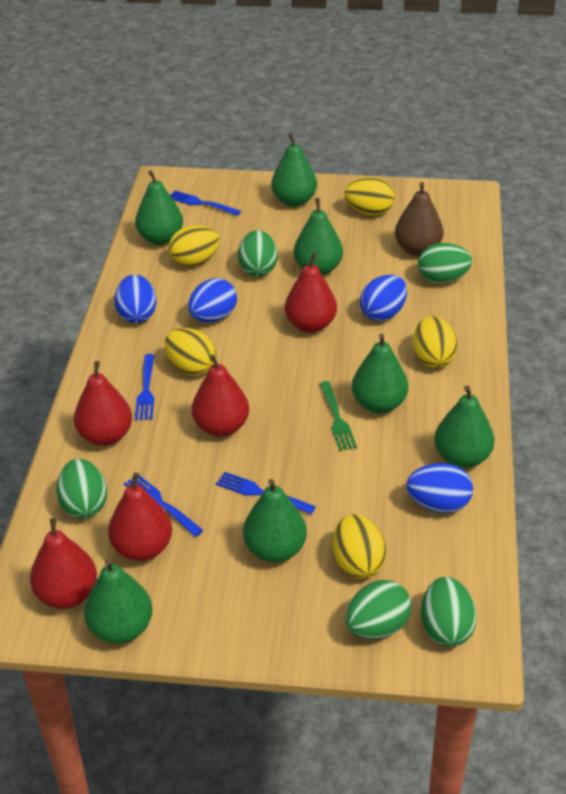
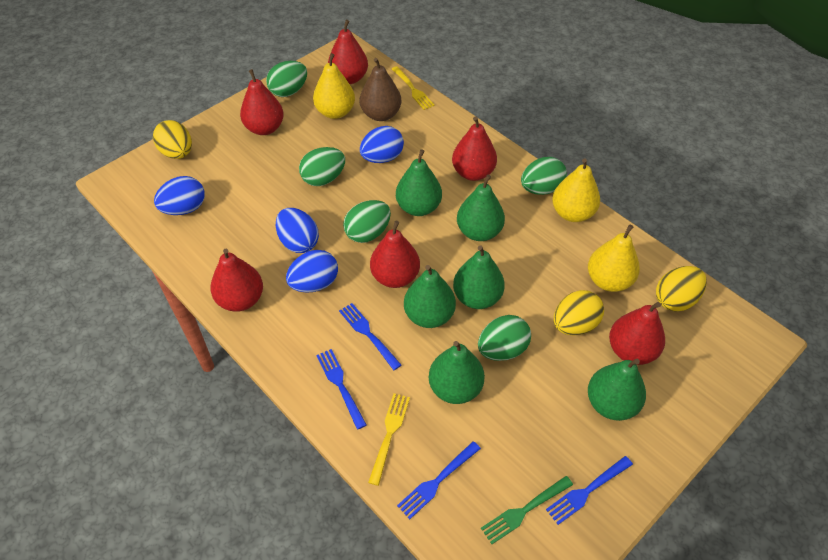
green pear: [84,559,153,644] [135,170,183,245] [243,479,307,562] [271,133,317,207] [294,198,343,275] [352,334,408,413] [434,385,495,468] = 7 -> [396,149,442,216] [404,265,456,328] [429,341,485,404] [453,245,505,309] [457,175,505,241] [588,359,646,421] = 6
red pear: [30,518,97,609] [74,361,132,446] [108,472,172,561] [192,354,249,437] [285,253,337,333] = 5 -> [211,249,263,312] [240,69,284,135] [328,20,368,84] [370,221,420,288] [452,117,497,181] [609,302,665,365] = 6
yellow egg: [165,328,216,376] [169,225,220,267] [333,514,387,579] [344,177,394,215] [413,316,458,368] = 5 -> [153,120,192,159] [554,290,604,336] [656,266,707,312] = 3
yellow fork: none = 0 -> [368,393,410,486] [392,66,435,110] = 2
yellow pear: none = 0 -> [313,53,355,119] [552,158,600,222] [588,225,640,292] = 3

